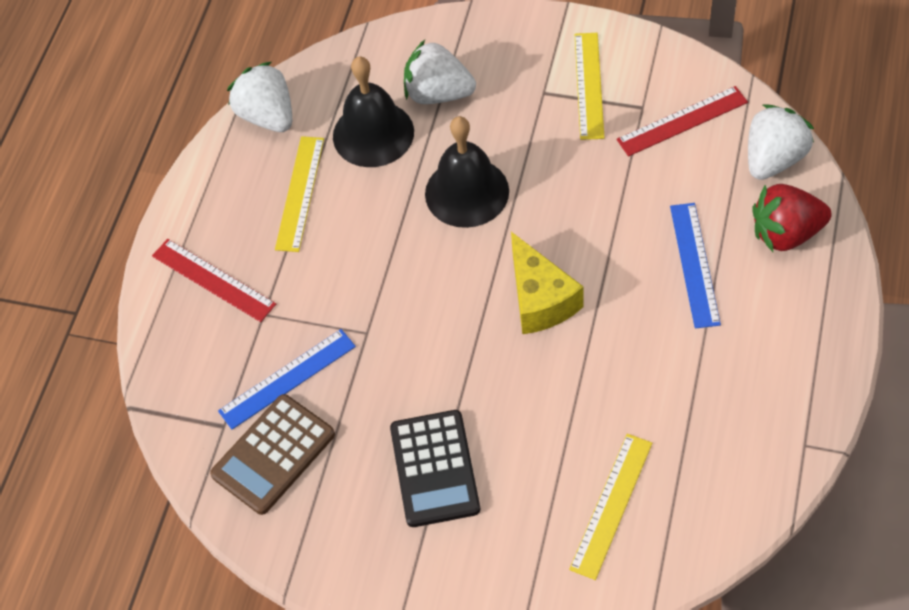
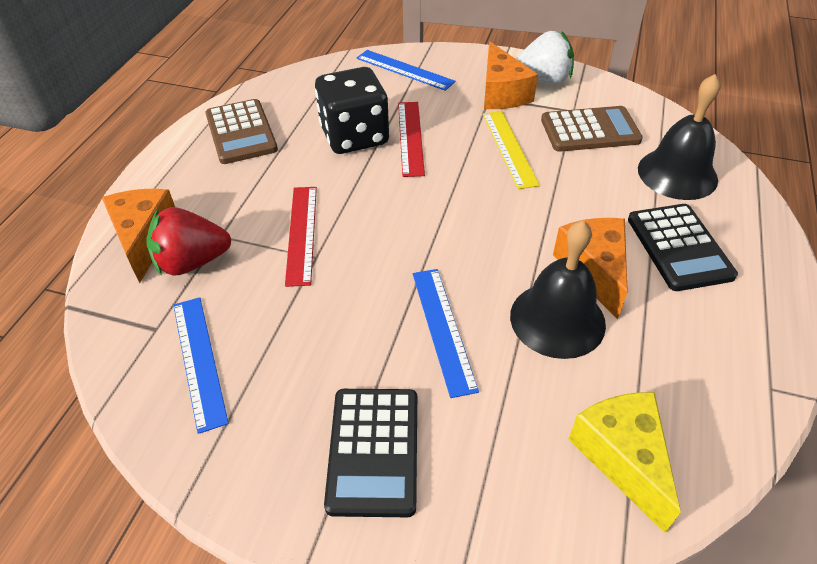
black calculator: [390,410,480,527] = 1 -> [324,389,417,517] [628,204,738,291] = 2
black dice: none = 0 -> [315,67,389,154] = 1
blue ruler: [218,329,356,429] [670,203,721,328] = 2 -> [173,297,229,434] [356,50,455,91] [413,269,479,398] = 3
brown calculator: [210,394,335,515] = 1 -> [205,99,278,164] [541,106,643,152] = 2
orange cheese: none = 0 -> [102,189,175,283] [484,42,538,109] [553,218,628,319] = 3
white strawberry: [227,62,292,132] [404,40,476,104] [748,104,814,180] = 3 -> [516,31,574,84] = 1
yellow ruler: [275,136,324,252] [569,434,652,580] [575,33,605,140] = 3 -> [483,111,540,189] = 1

